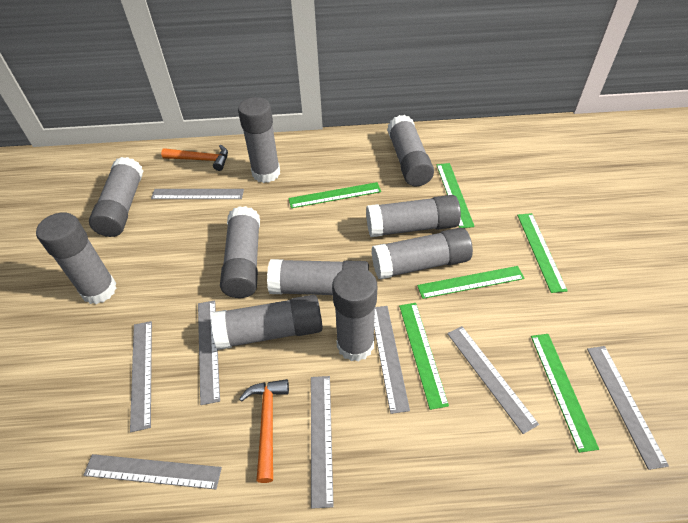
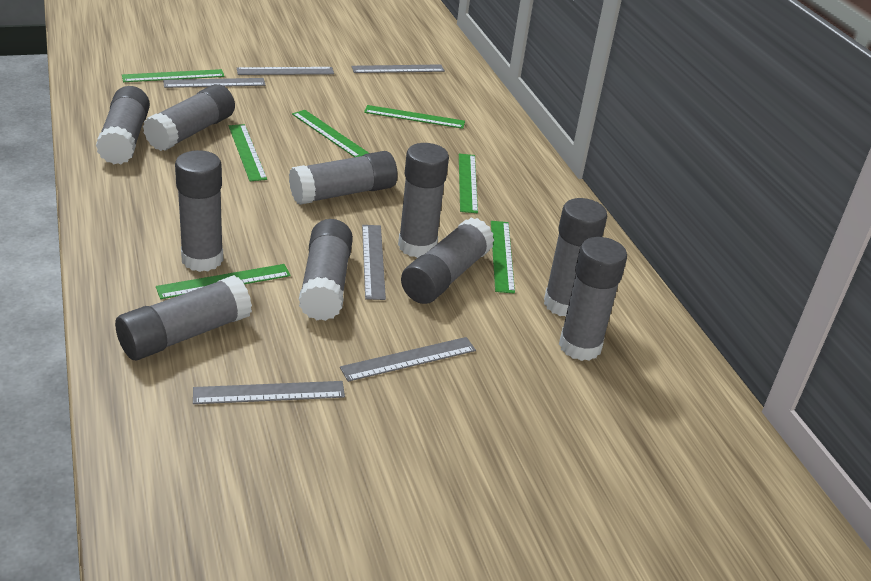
green ruler: [289,182,381,208] [399,303,449,410] [417,266,525,299] [436,163,475,228] [517,213,568,293] [531,334,599,453] = 6 -> [122,69,225,82] [156,264,291,299] [229,124,267,181] [292,110,369,157] [364,105,465,129] [459,154,478,213] [491,221,515,294] = 7
grey ruler: [83,454,222,490] [130,321,152,432] [151,189,244,199] [198,300,220,405] [311,376,334,509] [374,306,410,414] [447,326,539,434] [587,346,669,470] = 8 -> [163,78,265,88] [193,381,345,404] [237,67,334,75] [340,337,476,382] [351,64,445,73] [362,225,386,300] = 6
orange hammer: [161,145,228,171] [239,379,289,483] = 2 -> none = 0

